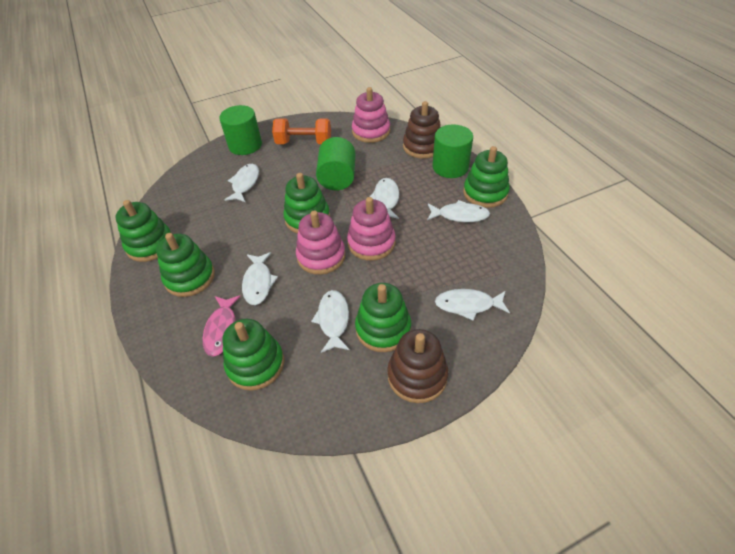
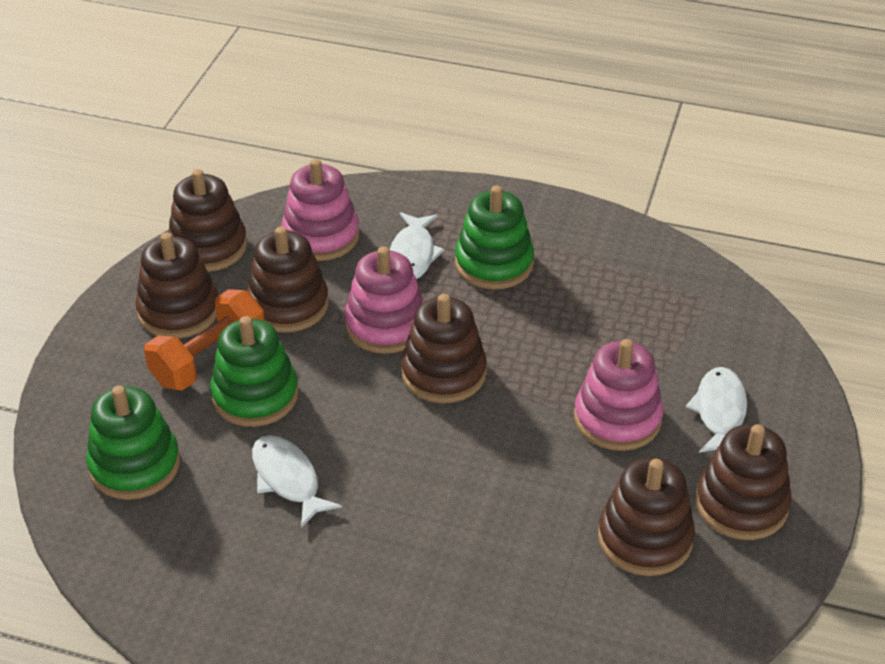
brown stacking toy: [388,329,449,403] [403,101,441,159] = 2 -> [135,232,218,339] [168,169,247,272] [247,226,329,332] [401,294,487,403] [598,458,695,576] [695,424,791,540] = 6
green cylinder: [219,105,262,155] [316,137,355,190] [433,124,473,178] = 3 -> none = 0
green stacking toy: [115,200,171,262] [156,233,215,297] [222,319,284,391] [283,173,330,233] [355,283,411,352] [463,146,510,208] = 6 -> [86,386,180,500] [210,316,299,427] [455,186,534,289] = 3
pink fish: [202,296,241,357] = 1 -> none = 0
white fish: [224,164,259,203] [242,252,278,305] [311,290,350,353] [370,178,399,219] [427,200,490,222] [435,289,510,321] = 6 -> [252,435,342,528] [390,212,445,279] [686,367,747,453] = 3

